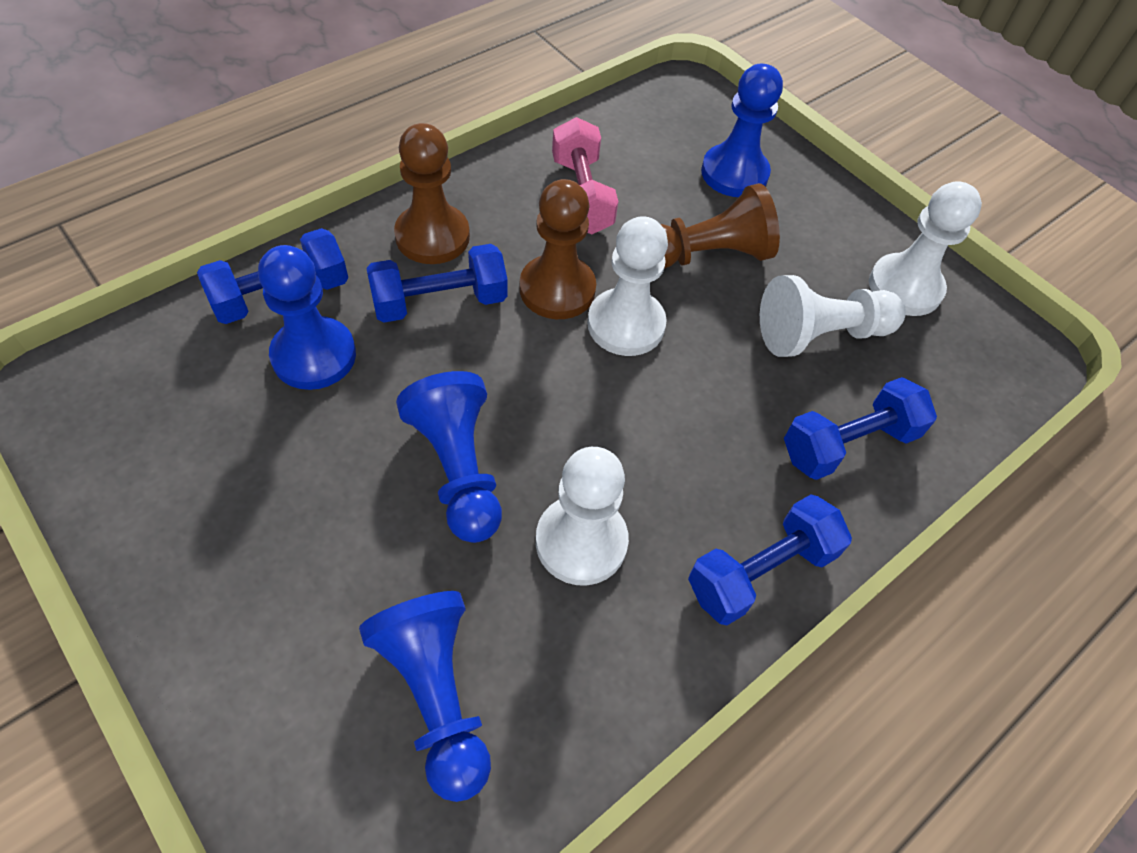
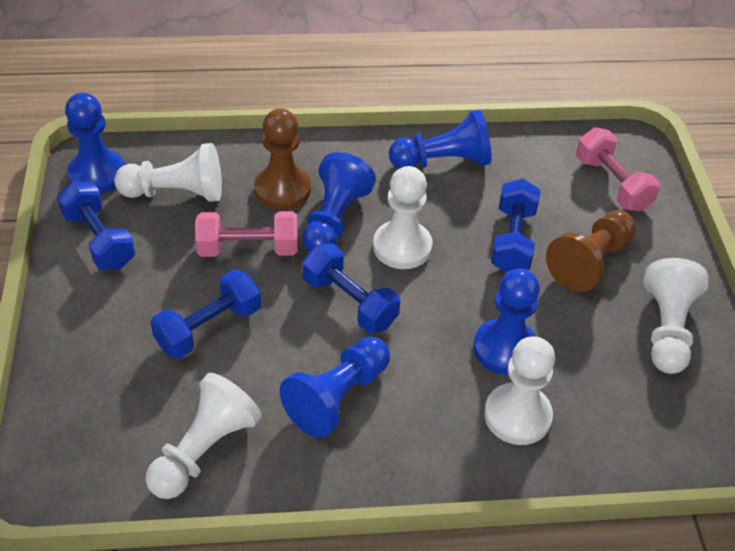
blue pawn: [258,245,356,390] [359,591,491,802] [396,371,502,543] [701,64,783,197] = 4 -> [65,93,125,194] [280,337,390,438] [302,152,376,252] [389,110,492,169] [473,268,540,375] = 5
brown pawn: [394,123,470,264] [520,179,596,319] [660,183,780,269] = 3 -> [254,109,311,210] [546,210,636,292] = 2
pink dumbbell: [552,117,618,234] = 1 -> [195,211,298,257] [576,127,660,212] = 2
white pawn: [536,447,629,586] [587,216,668,356] [760,275,906,357] [869,181,982,316] = 4 -> [114,143,222,202] [146,373,262,499] [373,166,433,269] [484,336,555,445] [643,258,709,374] = 5

